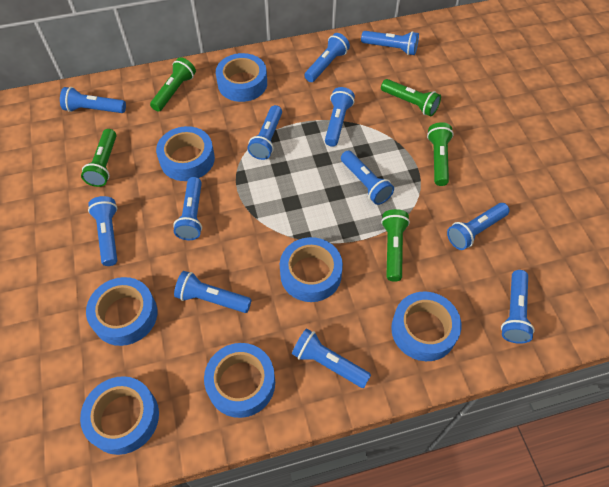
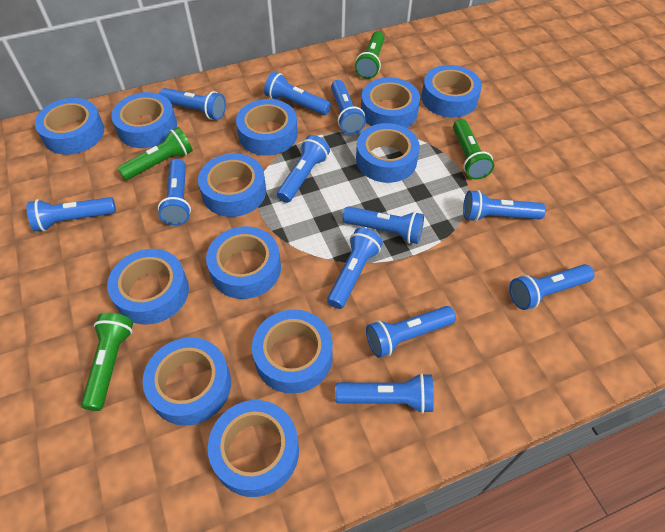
blue tape: [80,376,159,455] [86,277,157,346] [156,126,215,181] [204,343,275,418] [216,53,267,102] [280,237,343,302] [391,291,461,361] = 7 -> [35,98,104,155] [107,249,189,324] [111,92,177,148] [143,337,231,426] [198,153,266,217] [206,226,281,299] [208,400,299,497] [236,99,298,156] [252,310,333,393] [356,123,420,183] [361,77,420,128] [422,65,482,118] = 12
green flashlight: [81,129,117,187] [150,57,196,112] [381,79,441,116] [381,209,410,282] [427,122,454,186] = 5 -> [81,313,133,411] [118,127,193,180] [355,31,385,79] [453,119,494,180] = 4

